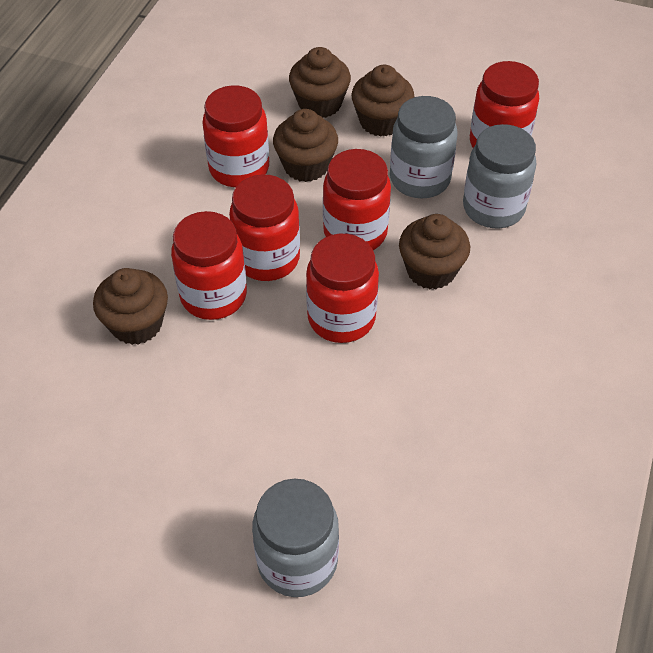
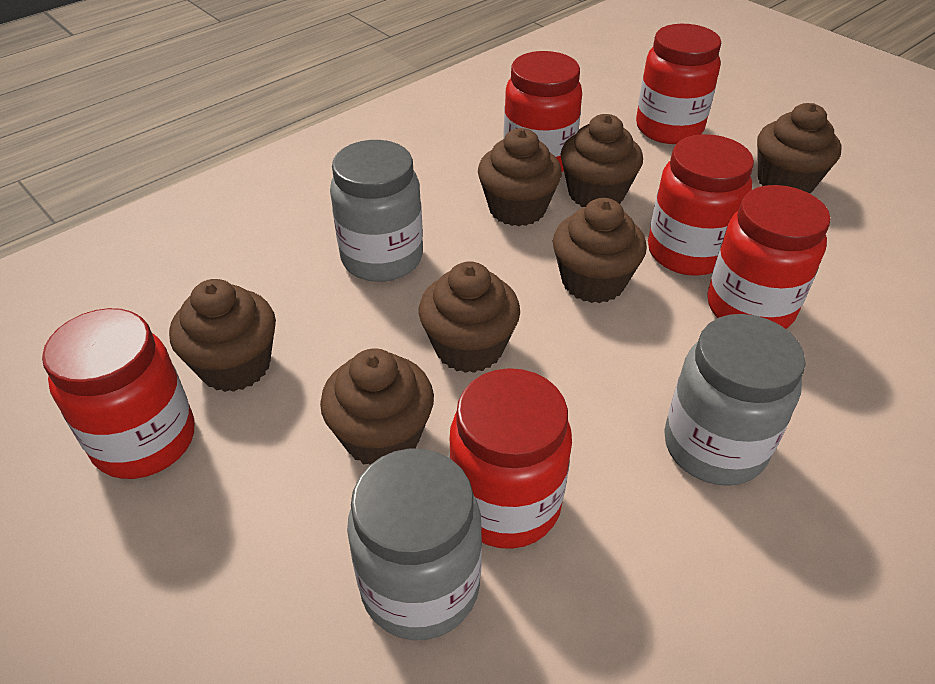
brown cupcake: [93,268,168,345] [273,109,338,182] [289,47,351,118] [351,65,415,137] [399,214,470,289] = 5 -> [169,279,276,392] [320,349,434,465] [419,261,520,373] [478,128,562,226] [553,198,647,303] [560,114,643,207] [757,103,841,193] = 7

